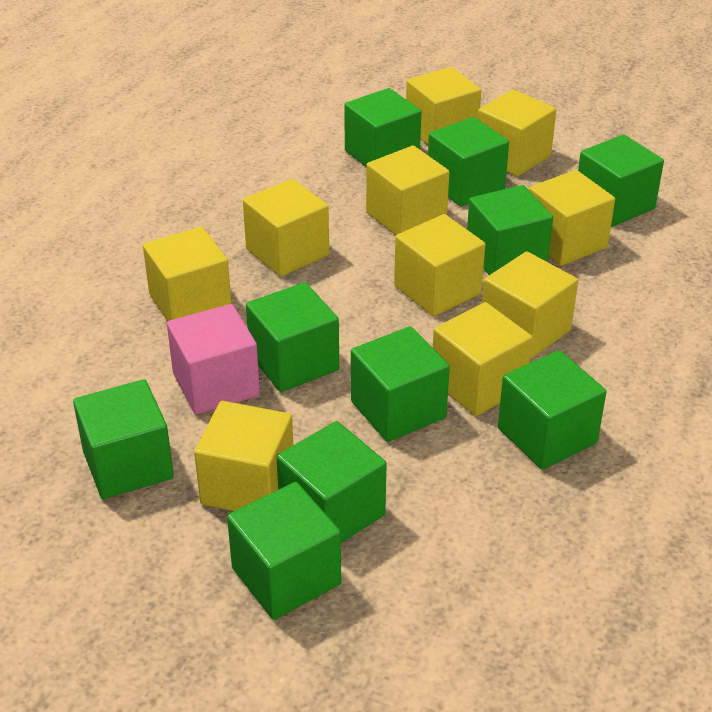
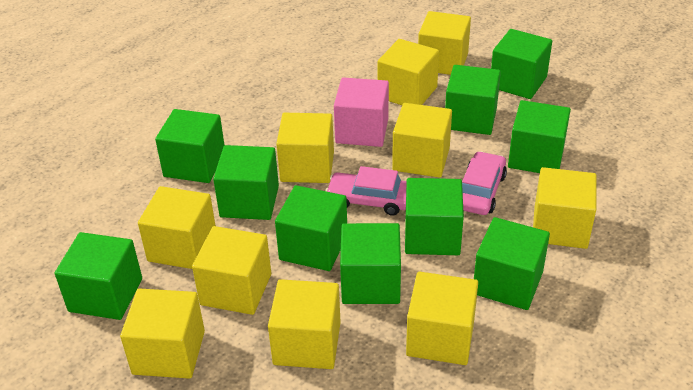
pink car: none = 0 -> [325,166,407,216] [462,151,507,215] = 2

